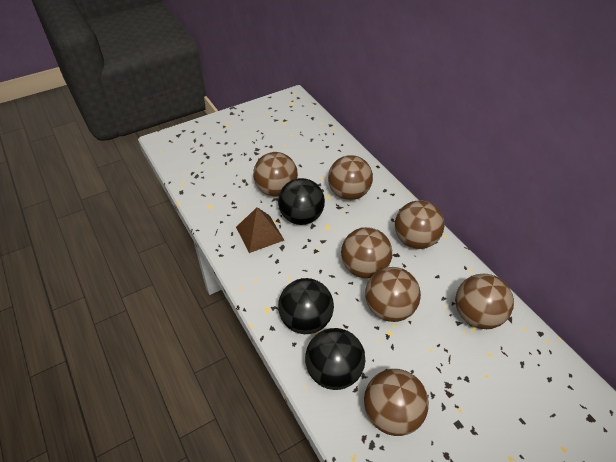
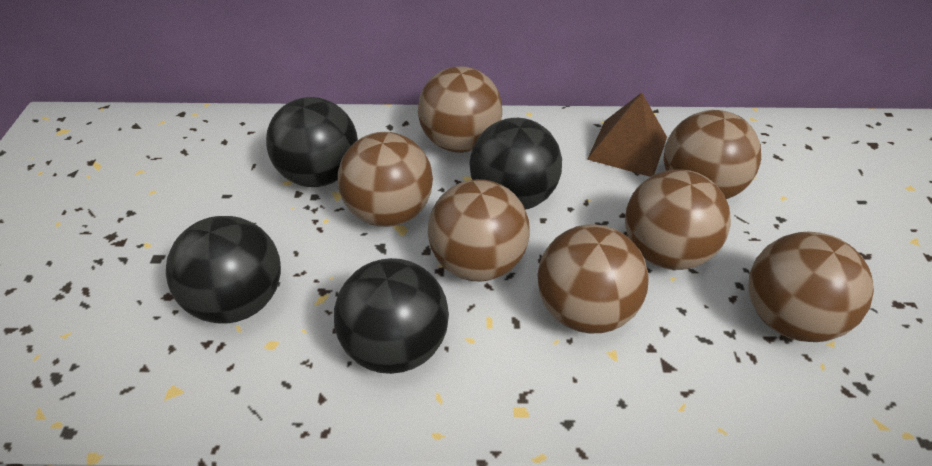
black ball: [278,178,325,225] [278,278,334,334] [305,328,365,390] = 3 -> [166,216,281,323] [266,97,358,187] [334,258,449,374] [469,118,562,210] = 4

